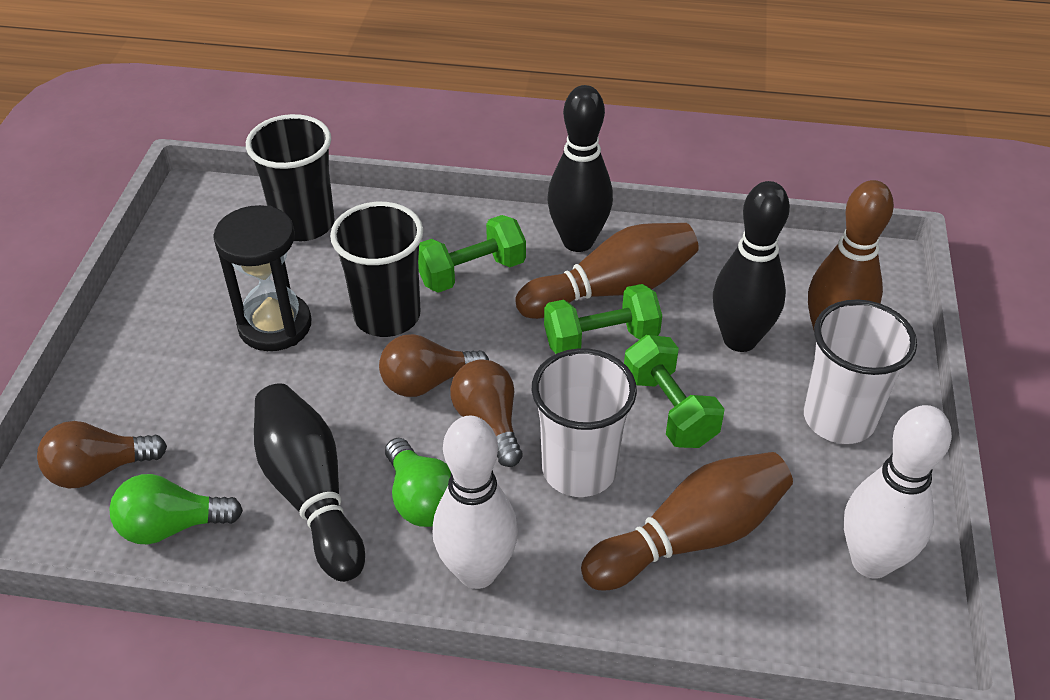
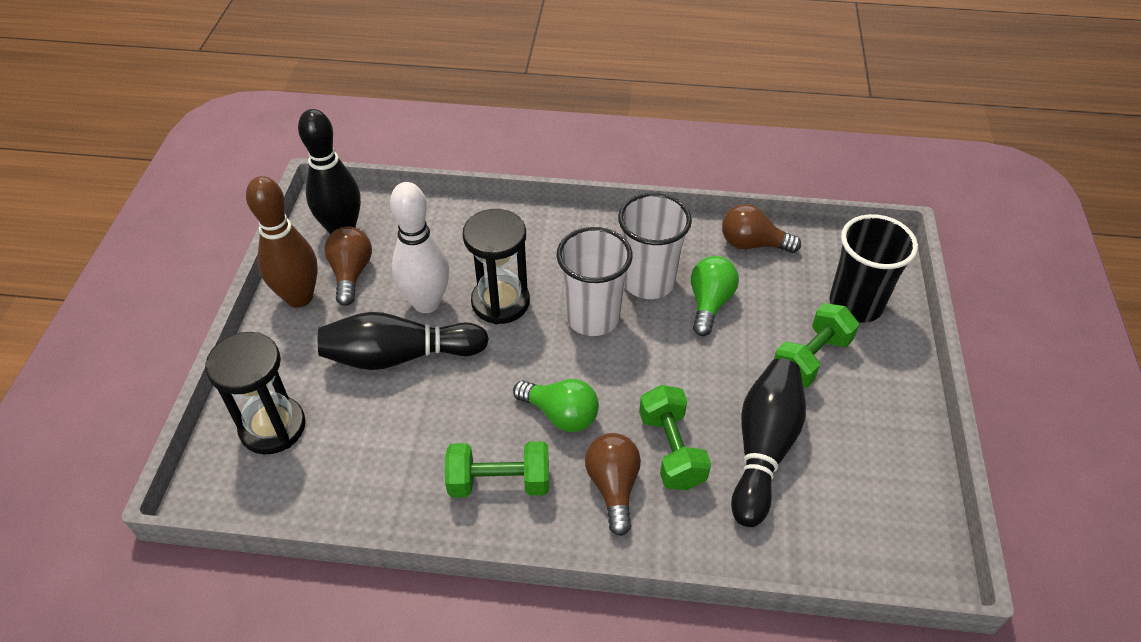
black cup: [246,114,335,241] [330,202,423,337] = 2 -> [829,214,918,323] = 1
black hourglass: [213,205,312,351] = 1 -> [205,332,306,454] [463,209,530,324] = 2
brown bowling pin: [516,223,699,319] [581,452,793,591] [808,180,894,330] = 3 -> [246,176,318,308] = 1
white bowling pin: [433,416,518,589] [844,405,952,579] = 2 -> [390,182,449,313] = 1

